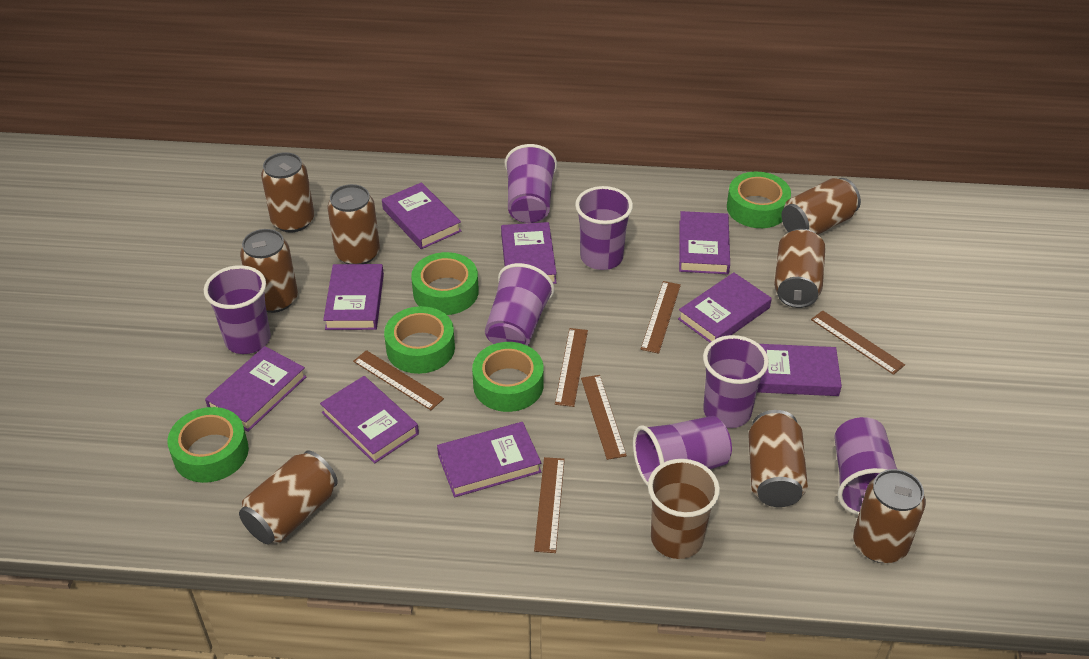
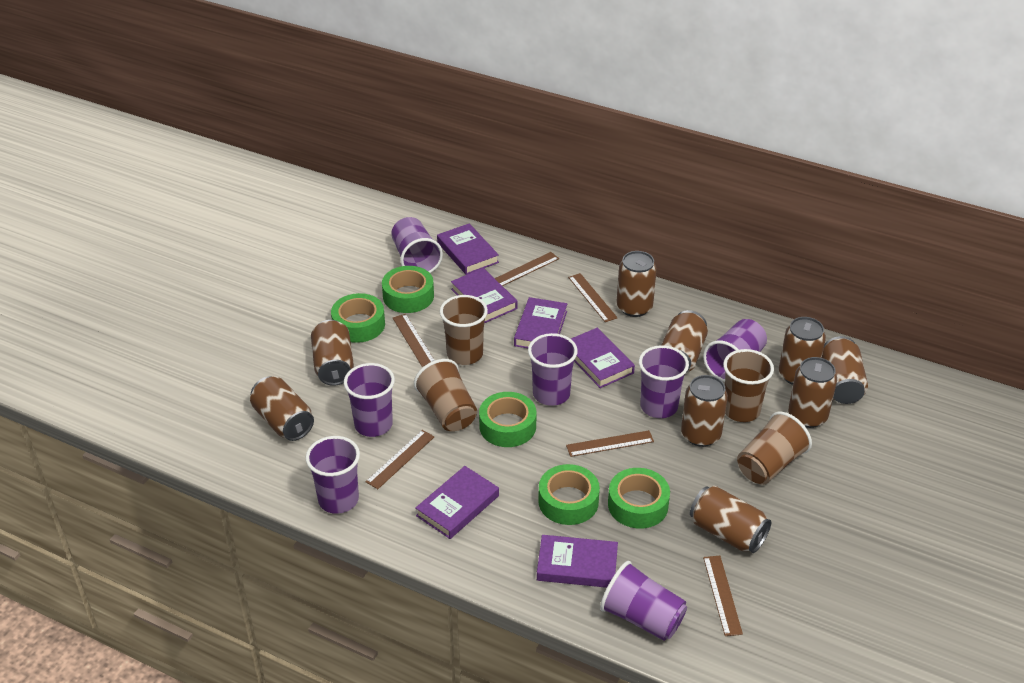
brown can: [239,450,338,544] [240,229,298,313] [261,152,314,233] [327,184,380,264] [748,410,808,507] [774,229,825,308] [782,178,861,235] [853,469,926,563] = 8 -> [250,376,314,441] [311,320,354,386] [616,251,657,317] [662,310,708,373] [681,375,728,447] [690,486,771,553] [779,317,826,385] [788,357,837,428] [822,336,868,404] = 9
brown cup: [648,459,720,559] = 1 -> [414,359,477,431] [440,295,488,365] [723,349,774,422] [737,412,812,485] = 4
purple book: [205,346,307,432] [320,376,419,463] [323,264,384,330] [382,182,461,249] [437,422,541,497] [501,222,557,284] [678,272,772,342] [679,211,730,274] [757,344,842,396] = 9 -> [415,466,499,539] [437,223,499,275] [451,268,518,323] [514,297,567,348] [537,535,618,588] [571,328,635,388] = 6

